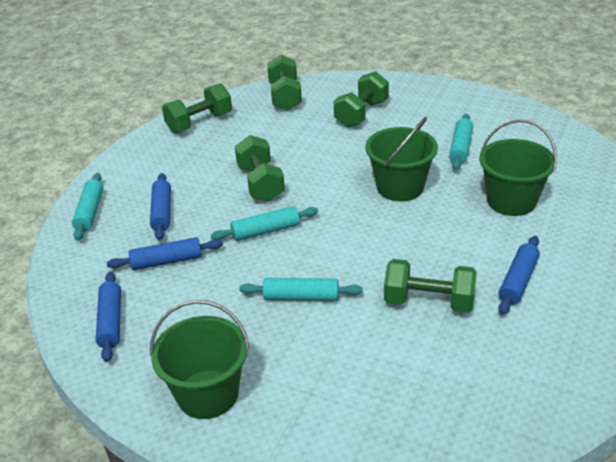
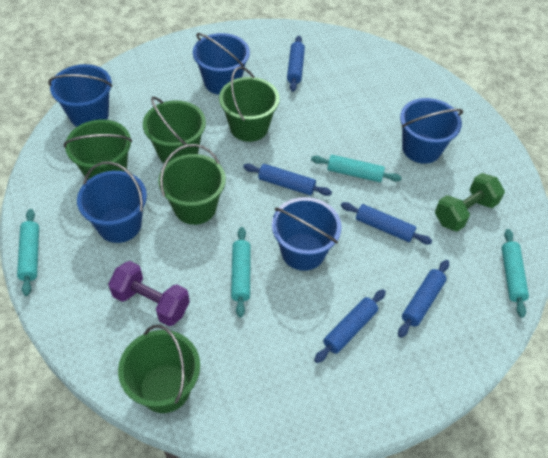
blue bucket: none = 0 -> [48,64,113,127] [77,161,147,243] [193,33,250,95] [272,197,341,271] [400,98,463,164] = 5
blue rolling pin: [96,271,121,362] [107,237,223,270] [150,173,171,240] [499,236,540,315] = 4 -> [243,164,332,196] [287,36,305,92] [314,289,386,363] [341,202,432,244] [398,260,449,338] = 5
green bucket: [150,300,249,419] [365,117,438,201] [479,119,557,216] = 3 -> [63,119,132,181] [118,325,200,413] [143,97,206,163] [158,144,226,225] [219,67,280,142] = 5
green dumbbell: [162,83,232,133] [235,135,285,202] [267,54,302,111] [334,71,389,128] [384,259,477,313] = 5 -> [435,173,505,232] = 1
purple dumbbell: none = 0 -> [108,261,190,326] = 1

